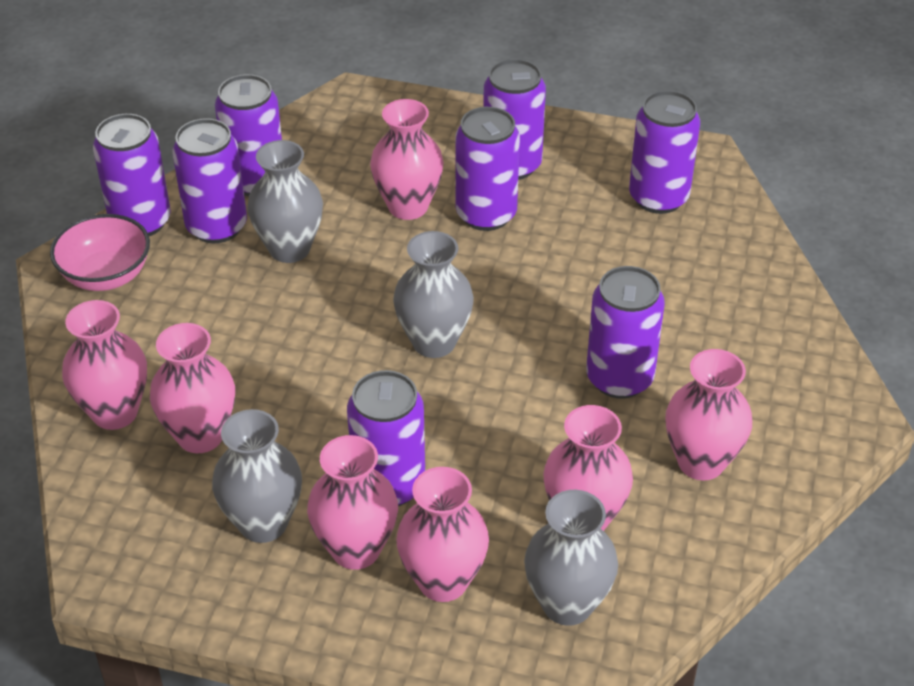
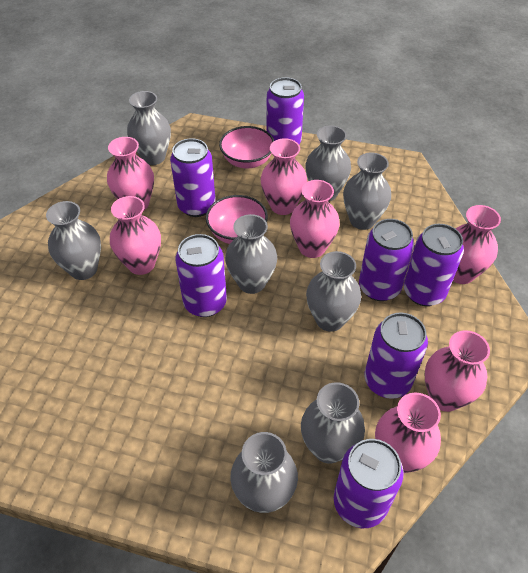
grey vase: [212,409,302,543] [247,140,323,263] [393,231,474,358] [524,490,618,626] = 4 -> [46,201,101,280] [127,91,171,165] [225,214,277,294] [230,432,298,513] [301,382,365,463] [305,125,351,201] [306,251,361,332] [343,152,391,230] = 8
pink bowl: [50,214,150,291] = 1 -> [206,195,268,244] [219,126,274,169] = 2
purple can: [93,114,171,236] [172,118,247,243] [215,74,282,196] [347,370,425,506] [455,107,520,231] [483,59,546,180] [586,266,665,399] [629,90,700,214] = 8 -> [170,138,216,217] [176,234,227,317] [266,77,304,144] [334,439,404,528] [359,219,414,301] [364,312,428,399] [404,224,464,306] = 7

